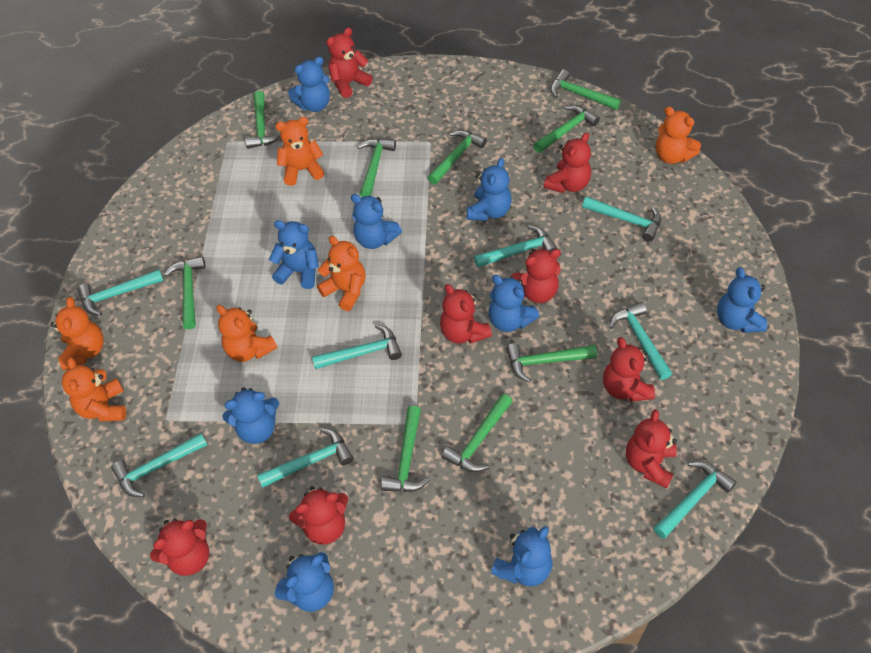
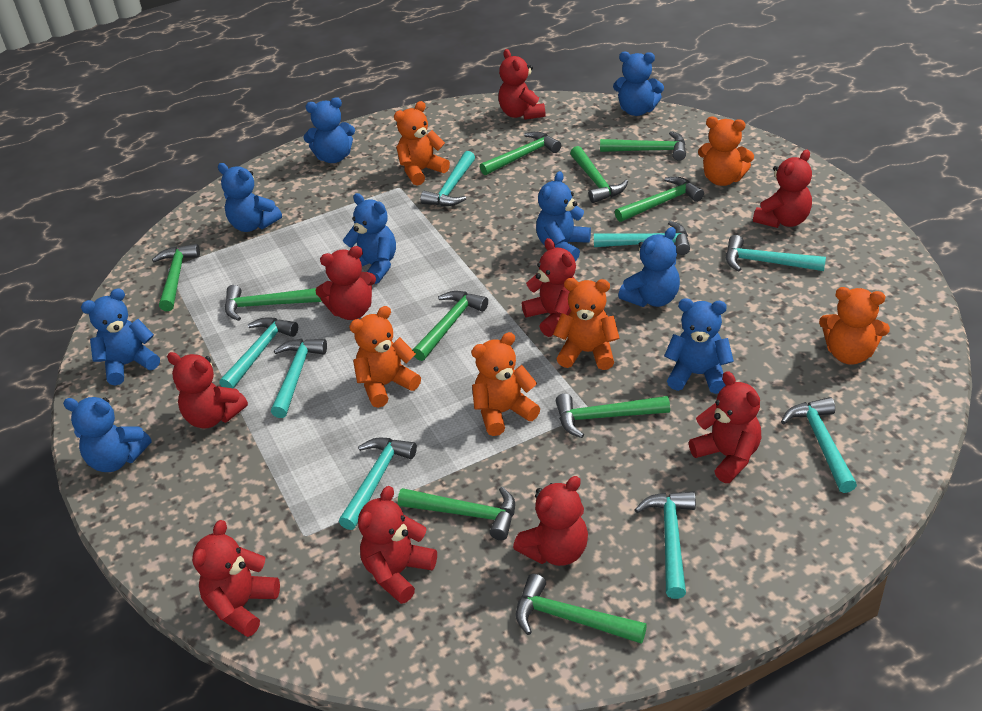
green hammer: [164,257,206,329] [245,91,280,149] [358,139,396,197] [381,406,430,492] [428,130,487,185] [441,394,513,472] [506,343,597,383] [533,105,600,153] [550,69,621,110] = 9 -> [152,244,200,311] [225,285,321,321] [398,487,515,540] [413,291,488,361] [480,131,561,175] [516,574,647,644] [556,394,670,438] [570,146,628,203] [600,131,686,161] [615,177,704,222] = 10
red teddy bear: [150,519,209,576] [289,486,348,545] [326,28,373,98] [440,284,492,344] [511,248,561,303] [544,132,591,193] [603,337,655,402] [626,409,677,488] = 8 -> [167,352,248,429] [192,520,280,637] [315,246,376,320] [358,486,437,604] [498,49,546,120] [513,476,588,566] [522,238,576,337] [689,371,761,483] [753,150,812,228] = 9

